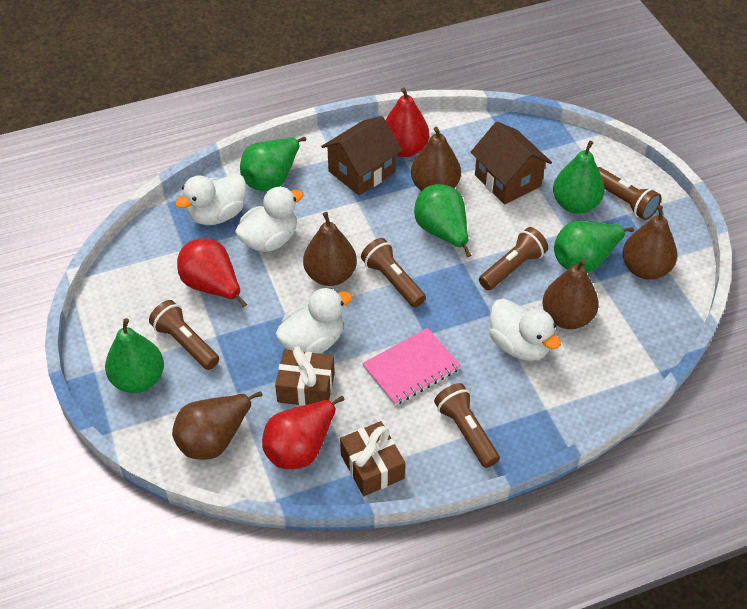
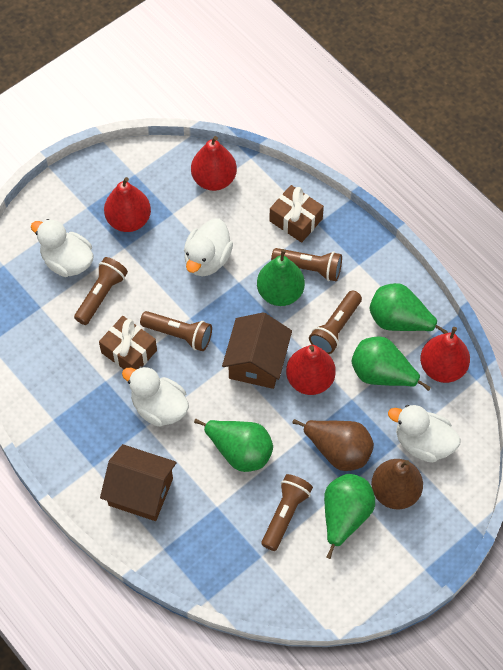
brown pear: [172,391,263,460] [303,212,357,286] [411,127,461,191] [542,259,599,329] [622,205,677,280] = 5 -> [293,419,374,471] [371,459,423,509] = 2
pink notebook: [362,328,461,405] = 1 -> none = 0
red pear: [177,238,247,307] [262,396,344,469] [385,87,429,157] = 3 -> [104,177,151,232] [191,136,237,191] [286,345,336,395] [420,327,470,383] = 4

